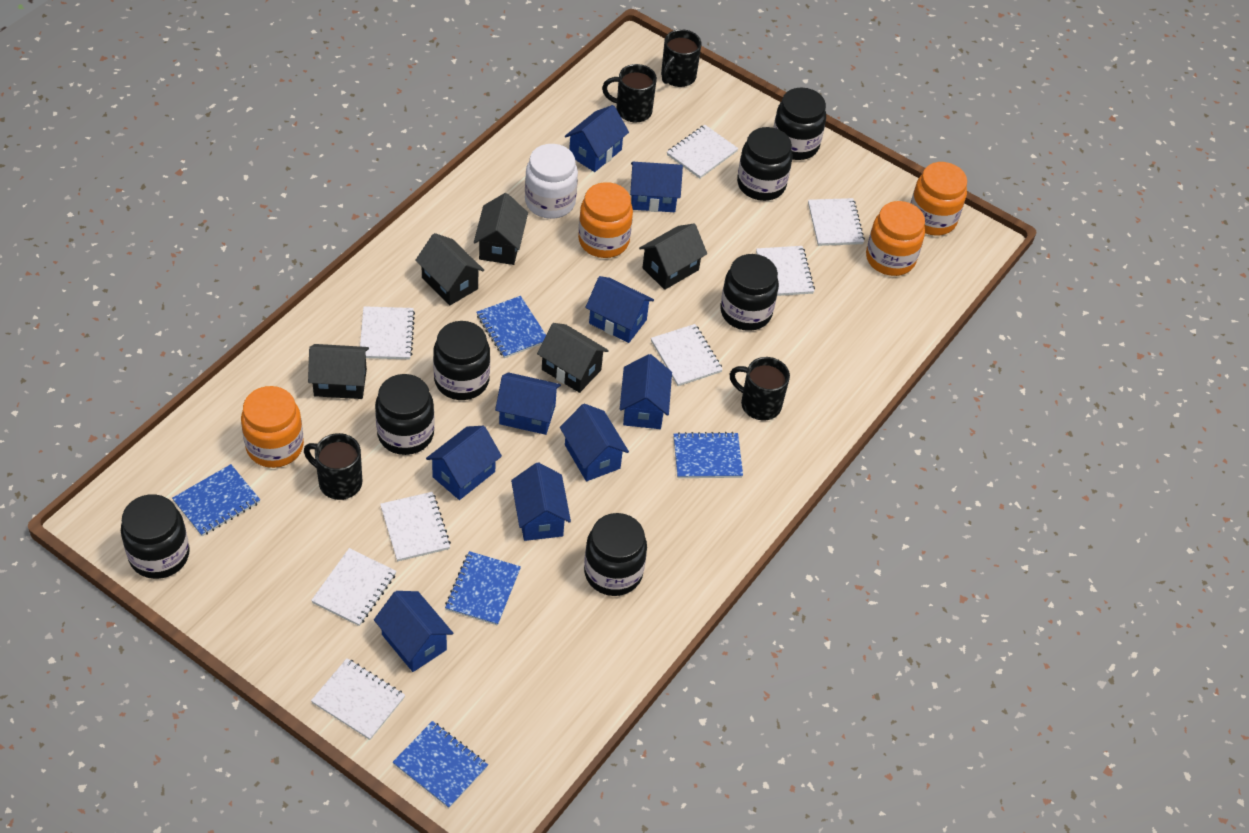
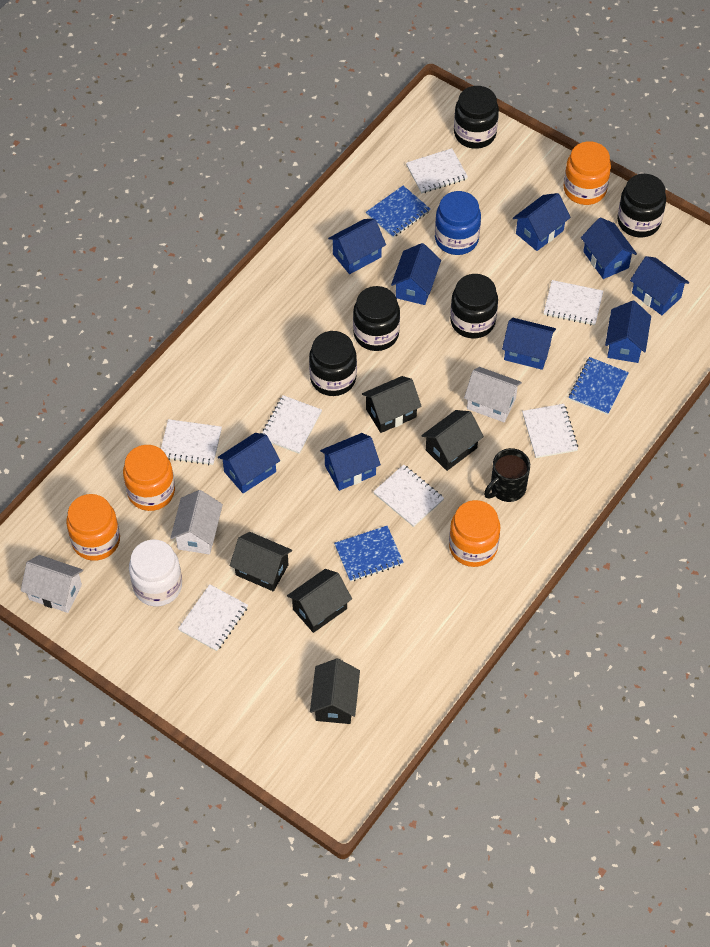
black jar: [121,494,190,579] [375,374,435,455] [433,321,490,400] [584,513,647,596] [720,254,779,331] [737,127,792,201] [773,87,826,160] = 7 -> [309,331,357,396] [353,286,400,351] [450,274,498,338] [454,86,499,149] [617,174,666,238] = 5
black mug: [304,433,362,500] [602,64,657,122] [661,29,702,87] [730,357,790,420] = 4 -> [484,448,530,502] = 1
blue jar: none = 0 -> [435,191,481,255] = 1
blue notebook: [172,464,260,536] [393,721,488,808] [445,551,521,626] [476,296,546,358] [674,432,743,478] = 5 -> [334,526,404,582] [366,186,430,238] [569,357,629,415] = 3
white house: none = 0 -> [21,555,83,613] [170,490,223,554] [464,367,522,422] = 3
white notebook: [311,548,396,626] [311,658,405,740] [360,306,415,359] [380,492,451,561] [651,324,723,386] [667,125,738,179] [756,246,815,296] [808,198,865,246] = 8 -> [161,419,222,465] [178,584,248,651] [261,395,322,454] [373,465,444,527] [406,148,468,193] [522,404,578,458] [544,280,603,325] = 7

